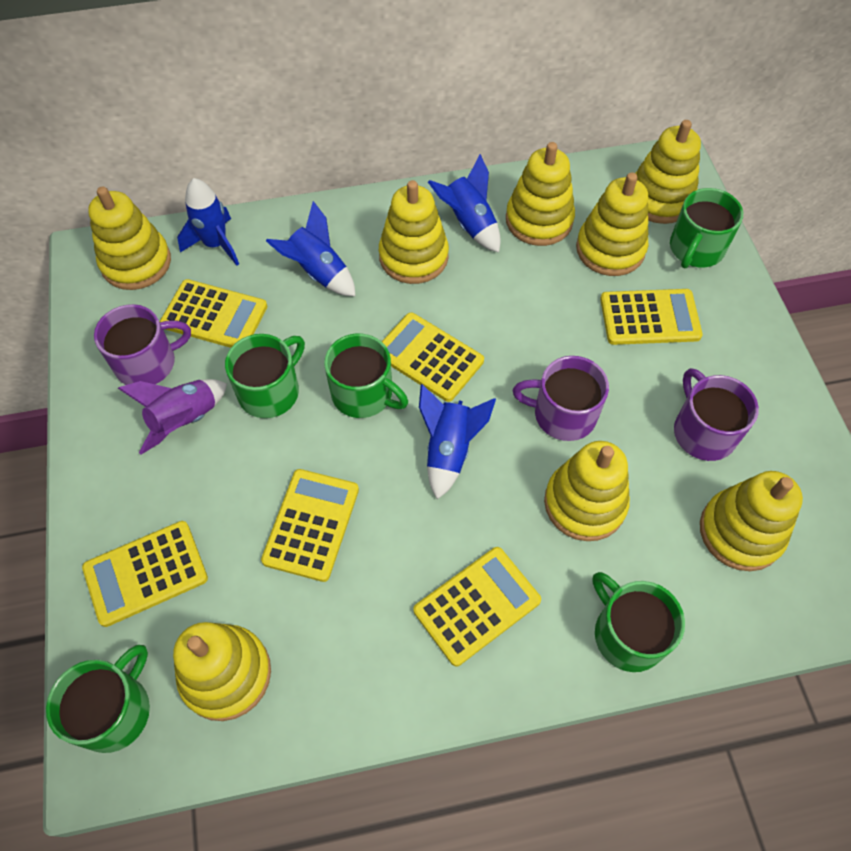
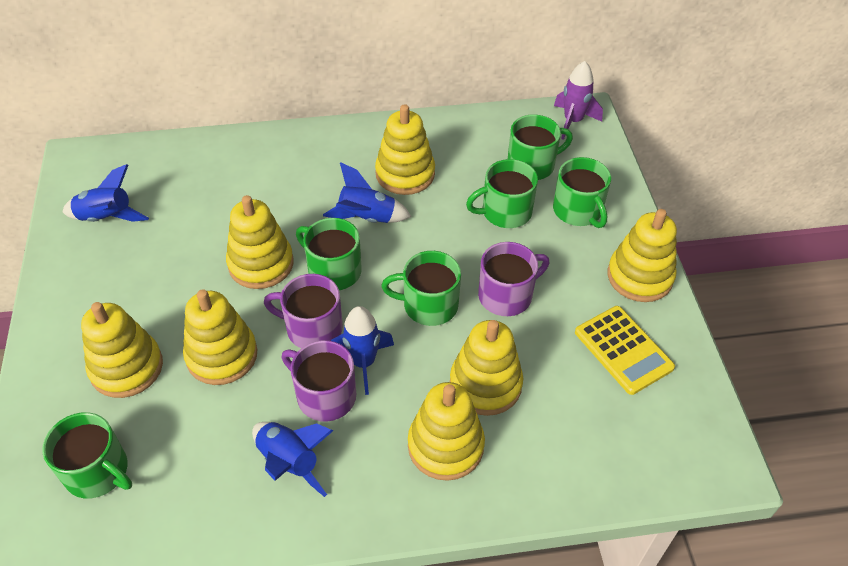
green mug: [46,645,150,753] [225,334,305,418] [324,334,408,418] [593,572,685,672] [670,188,743,269] = 5 -> [42,412,132,499] [296,218,362,290] [381,251,461,326] [466,159,538,228] [508,115,573,180] [553,157,611,228] = 6
yellow calculator: [82,521,208,627] [160,279,267,348] [261,469,359,582] [382,312,484,402] [414,547,541,666] [600,289,703,345] = 6 -> [575,306,675,395] = 1
yellow stacking toy: [88,186,171,290] [173,622,271,721] [379,180,449,284] [506,142,575,246] [544,441,630,541] [576,172,648,276] [635,120,701,224] [700,471,803,571] = 8 -> [81,302,163,398] [183,289,258,385] [226,195,294,289] [375,104,435,195] [408,382,485,481] [450,320,523,416] [608,209,677,302] = 7

